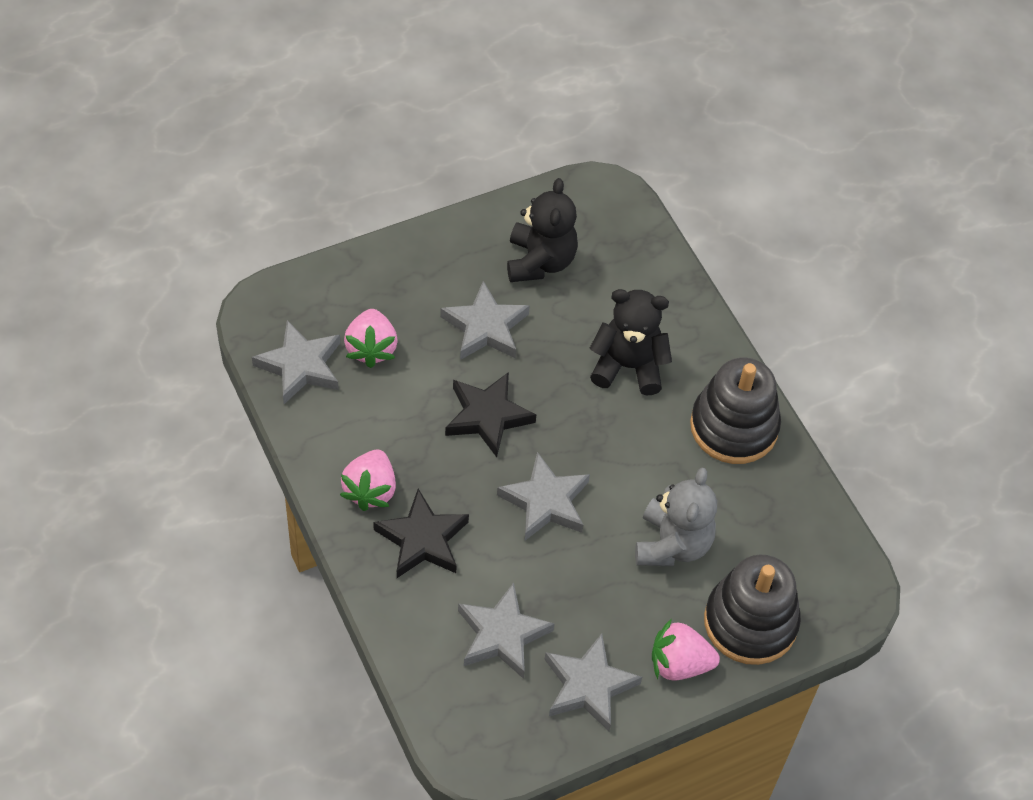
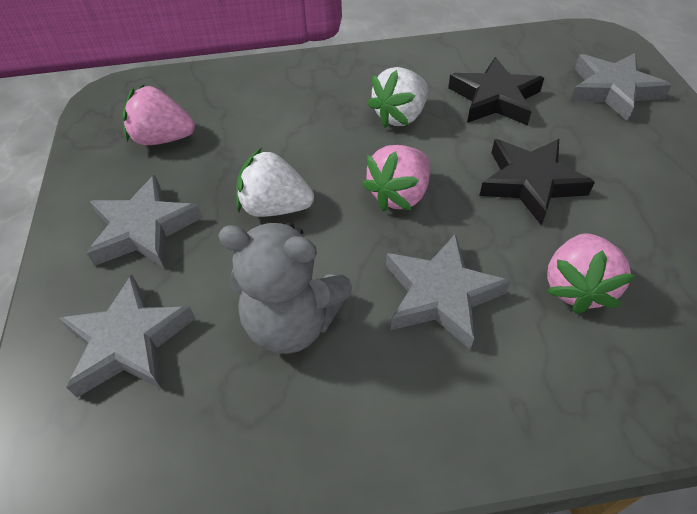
black stacking toy: [690,358,781,464] [704,555,801,665] = 2 -> none = 0
black teddy bear: [507,178,578,282] [589,289,672,396] = 2 -> none = 0
grey star: [252,320,340,404] [440,281,530,360] [458,582,554,679] [497,452,590,540] [545,634,642,731] = 5 -> [59,275,196,398] [86,175,203,269] [386,233,511,350] [570,53,671,122] = 4
white strawberry: none = 0 -> [236,148,314,217] [367,67,428,128] = 2

